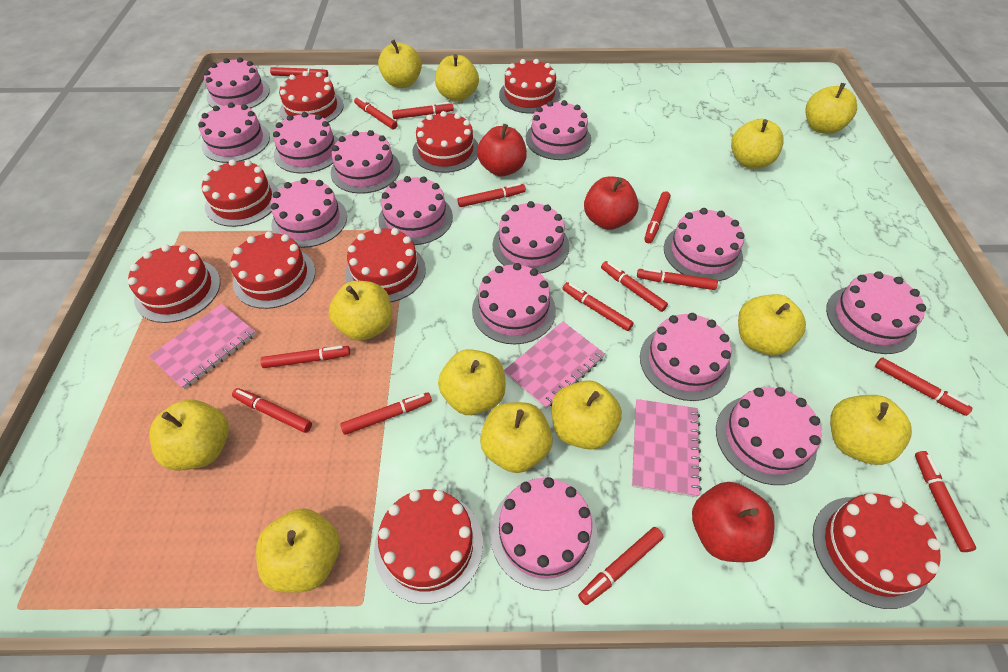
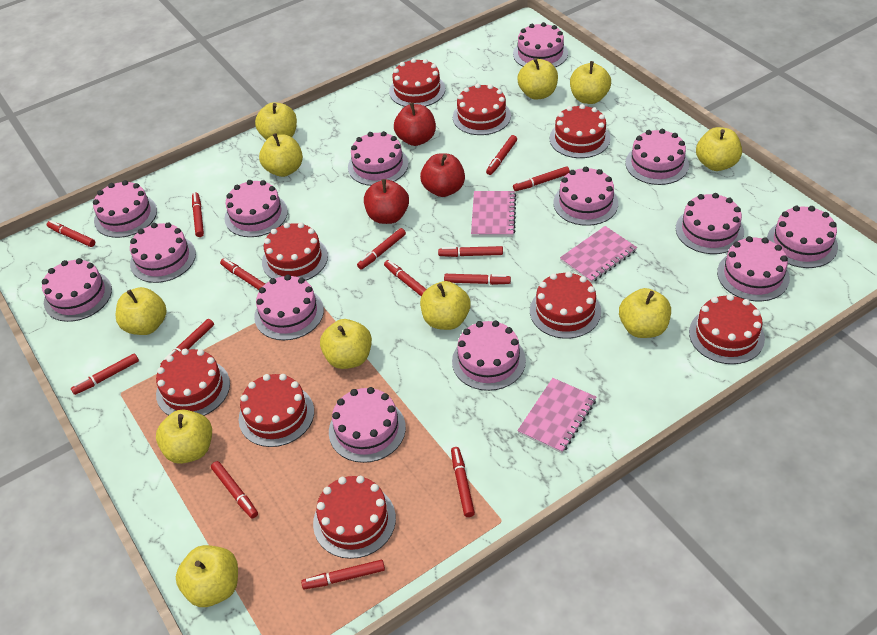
yellow apple: [149,400,229,470] [256,508,340,593] [329,281,392,341] [378,40,422,88] [435,54,479,101] [438,349,506,415] [480,402,553,473] [552,380,622,450] [731,119,784,169] [738,294,806,355] [806,83,857,134] [830,395,912,465] = 12 -> [115,287,166,335] [156,409,212,464] [176,545,238,607] [255,102,297,140] [259,133,303,177] [320,319,372,369] [420,281,470,330] [517,58,558,100] [570,61,611,104] [619,288,671,338] [696,127,742,171] = 11

